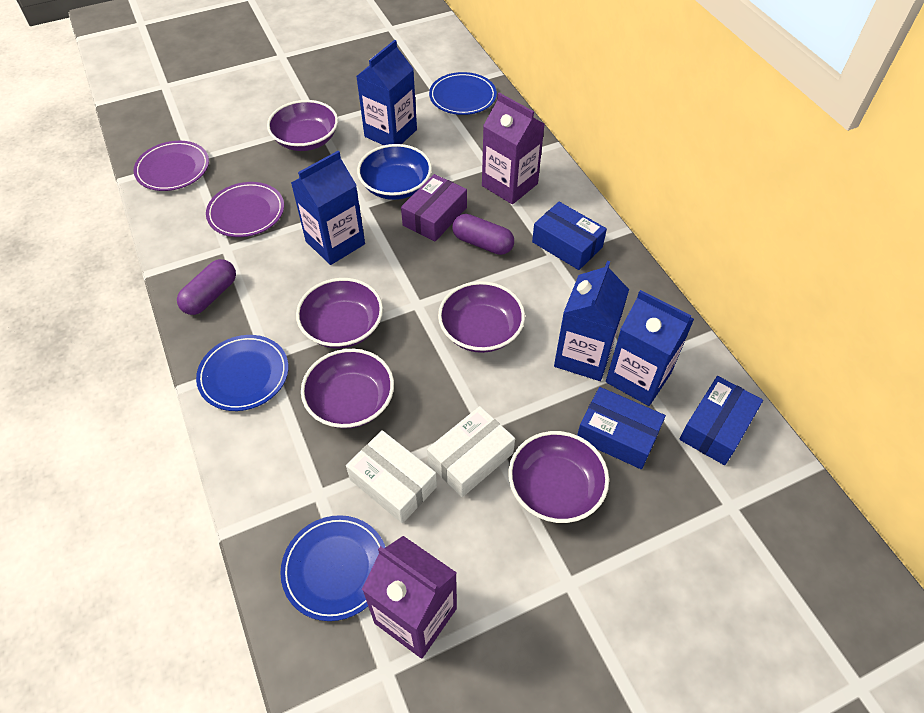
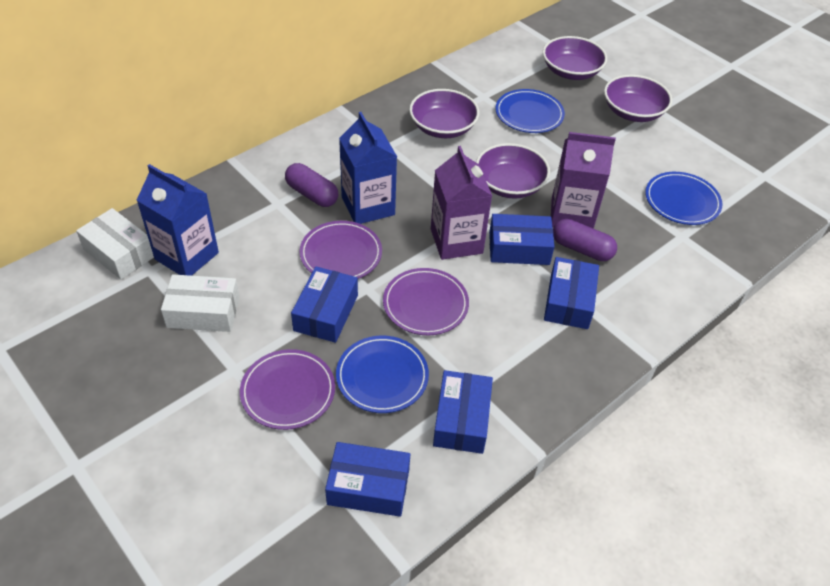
blue bowl: [357,144,432,200] = 1 -> none = 0
blue box: [532,202,607,270] [577,387,666,469] [679,376,763,465] = 3 -> [291,266,358,343] [325,442,410,517] [433,370,493,454] [489,214,555,265] [544,257,599,329] = 5
blue carton: [291,151,365,265] [356,40,417,145] [554,261,629,381] [606,290,694,406] = 4 -> [137,164,219,276] [339,112,397,224] = 2
purple bowl: [267,100,338,151] [296,278,383,348] [301,349,394,428] [438,281,525,353] [508,431,609,523] = 5 -> [409,89,479,138] [476,143,550,199] [543,36,607,80] [604,75,672,122] = 4
purple box: [401,174,467,241] = 1 -> none = 0
purple plate: [134,141,209,191] [206,182,284,237] = 2 -> [240,349,335,430] [300,221,382,279] [383,268,469,335] = 3

